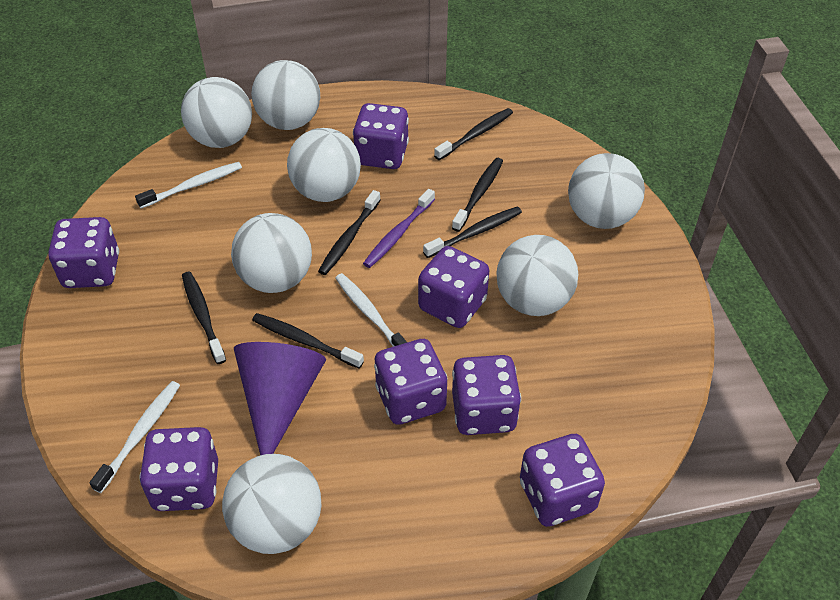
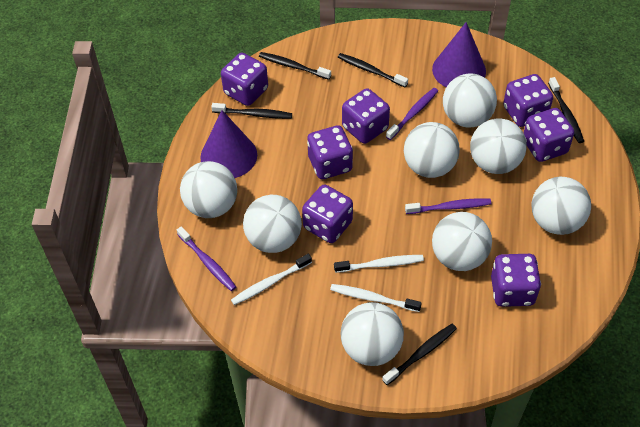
black toothbrush: [182,272,226,364] [252,313,364,369] [318,190,381,275] [423,207,522,258] [434,108,513,160] [452,158,503,232] = 6 -> [211,103,292,119] [259,52,331,80] [338,53,408,87] [382,324,457,385] [548,77,584,143] = 5
purple cone: [234,342,326,455] = 1 -> [200,110,257,178] [432,22,486,87] = 2
purple toothbrush: [363,189,435,268] = 1 -> [177,226,236,291] [386,88,438,140] [405,198,491,214] = 3
white ball: [181,77,252,148] [222,454,321,554] [231,213,312,293] [251,60,320,130] [287,128,361,202] [496,235,578,316] [568,153,645,229] = 7 -> [180,161,237,218] [243,195,302,253] [341,302,404,366] [404,122,460,178] [432,212,492,271] [443,74,497,128] [470,119,527,174] [531,177,591,235] = 8

